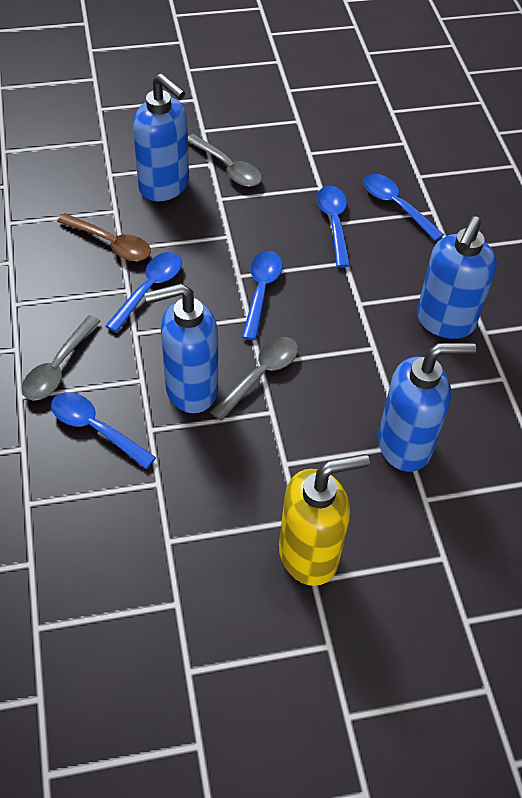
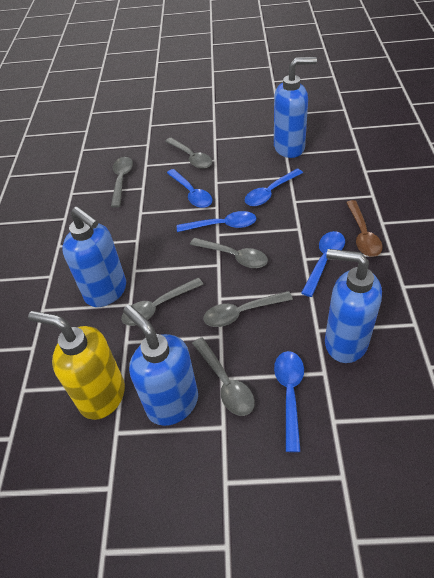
grey spoon: [22,315,101,401] [188,134,262,187] [210,337,298,421] = 3 -> [111,157,133,208] [121,278,204,326] [165,137,212,169] [190,238,268,268] [192,337,255,416] [203,291,293,327] = 6

